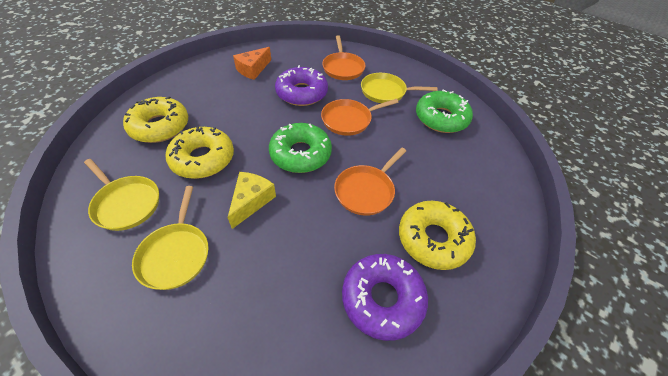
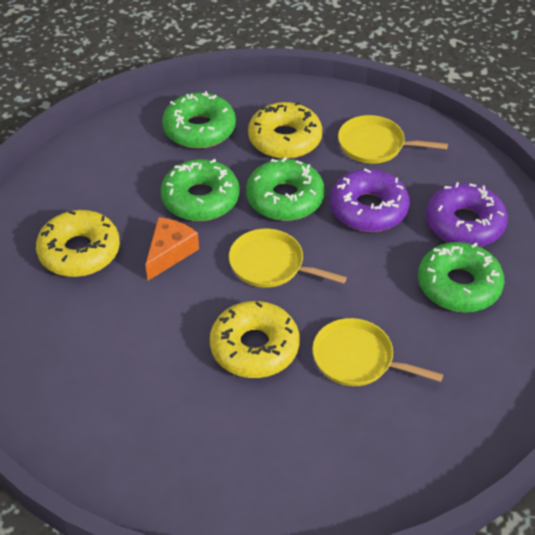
green donut: [269,123,332,173] [416,89,473,133] = 2 -> [160,159,240,221] [162,91,236,149] [246,157,325,221] [418,242,505,313] = 4
orange pan: [321,99,399,136] [322,35,366,80] [334,148,406,216] = 3 -> none = 0
yellow cheese: [227,172,276,229] = 1 -> none = 0

